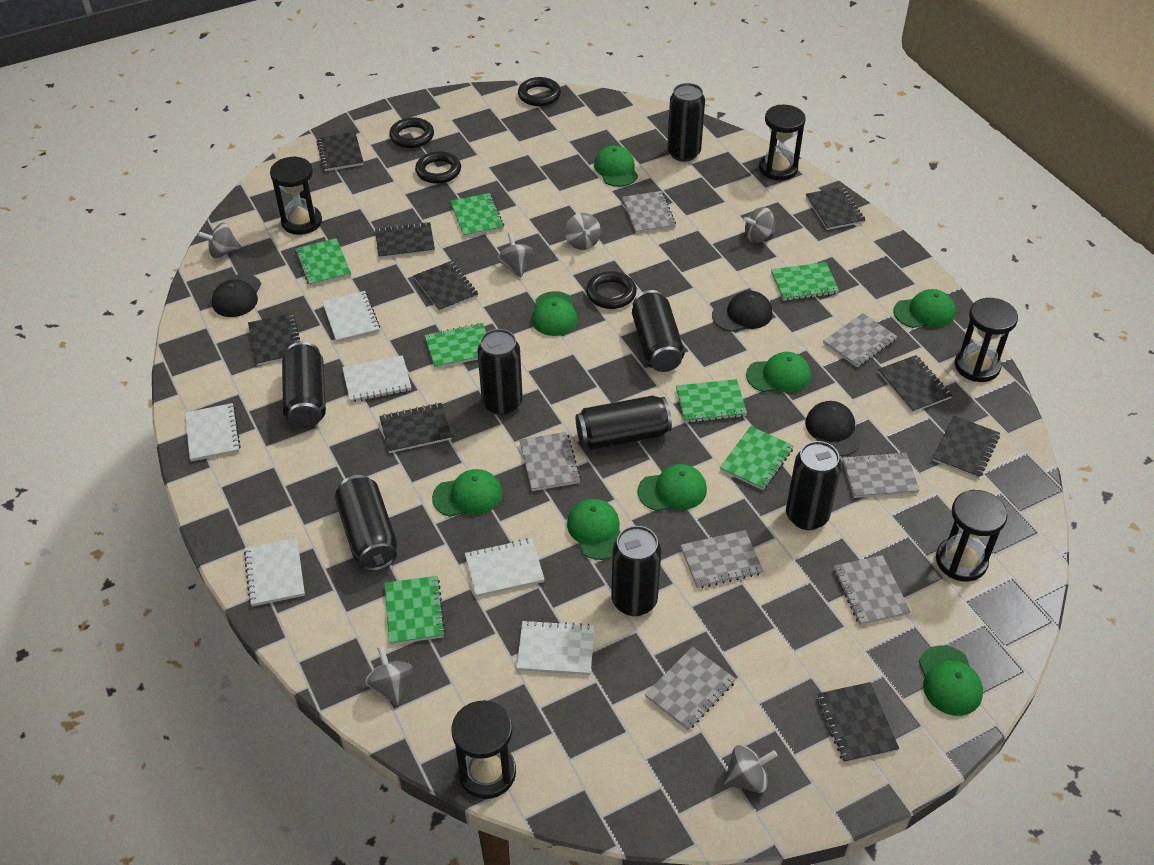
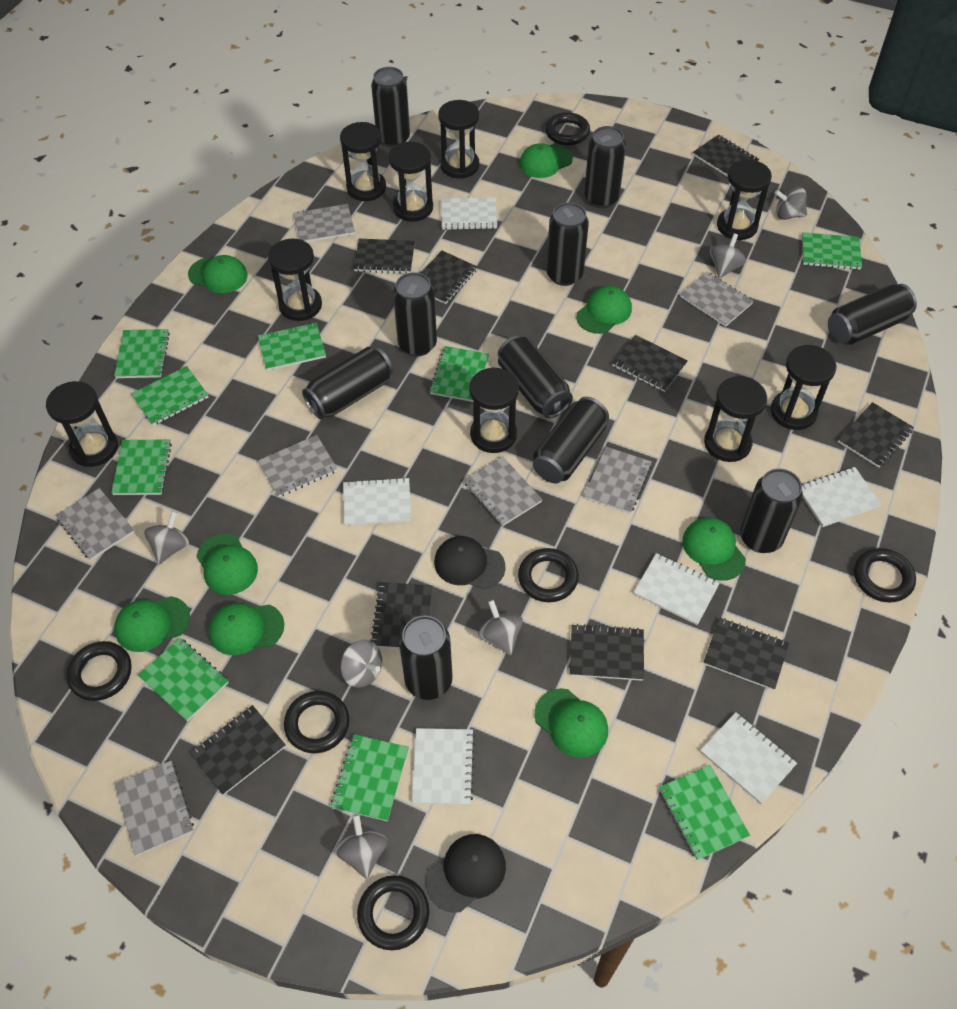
black can: [282,342,326,428] [335,475,397,571] [477,329,523,415] [576,395,672,450] [611,526,661,616] [632,290,685,372] [667,83,705,162] [786,441,841,530] = 8 -> [302,347,393,419] [371,67,410,148] [393,272,437,356] [399,616,453,700] [498,336,573,418] [533,397,609,483] [546,202,589,286] [584,126,626,208] [740,468,803,553] [828,284,917,345] = 10
black cap: [212,274,261,317] [712,291,773,332] [805,401,860,456] = 3 -> [426,834,506,913] [434,536,506,589] = 2
black hourglass: [270,156,322,235] [452,700,516,799] [759,105,806,181] [936,490,1007,582] [955,298,1018,382] = 5 -> [46,381,118,467] [268,238,322,321] [340,122,386,201] [388,142,433,222] [438,100,479,178] [469,367,519,453] [704,376,767,462] [717,160,772,240] [771,345,836,430] = 9
black ring: [389,117,434,148] [415,151,461,184] [518,77,561,106] [586,271,637,309] = 4 -> [67,641,132,701] [284,691,349,753] [357,875,429,950] [518,548,579,602] [545,112,590,145] [854,548,916,603] = 6
green notebook: [295,238,351,286] [384,576,445,645] [425,323,486,369] [450,193,504,237] [676,379,747,423] [720,426,794,490] [771,262,839,301] = 7 -> [111,439,172,495] [114,329,170,378] [131,366,209,426] [138,638,229,721] [258,322,326,371] [331,734,409,821] [429,346,489,402] [659,765,750,860] [802,232,862,270] = 9

